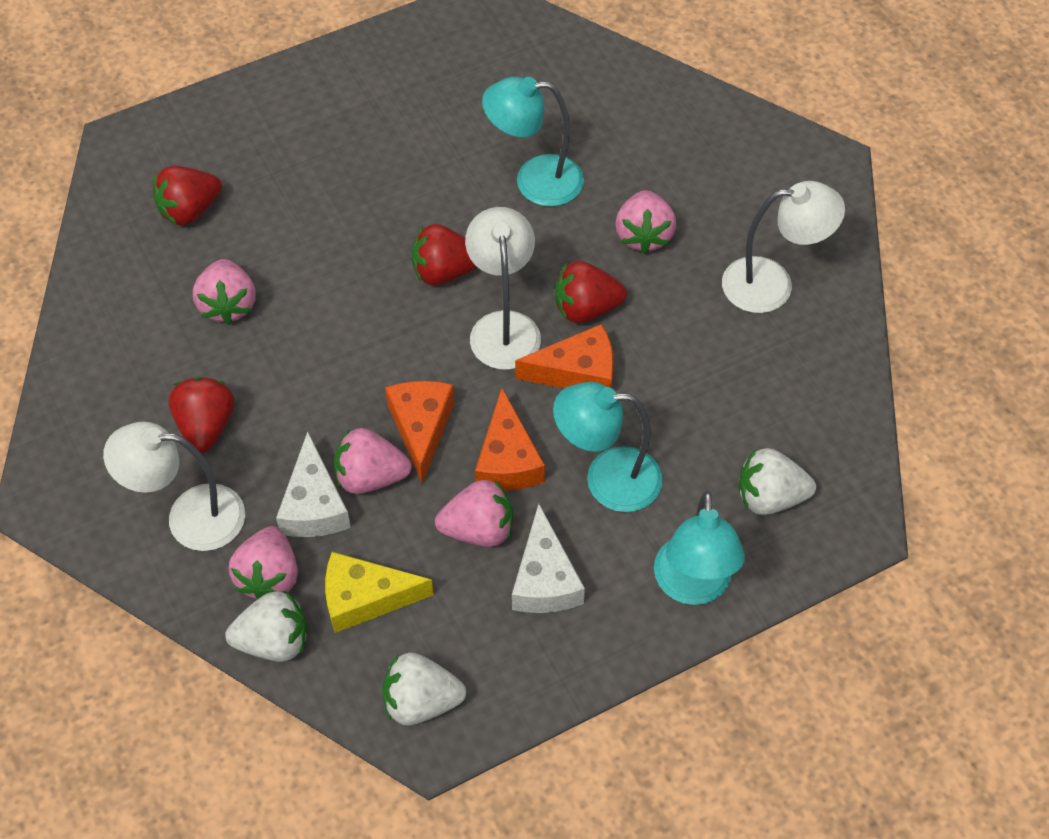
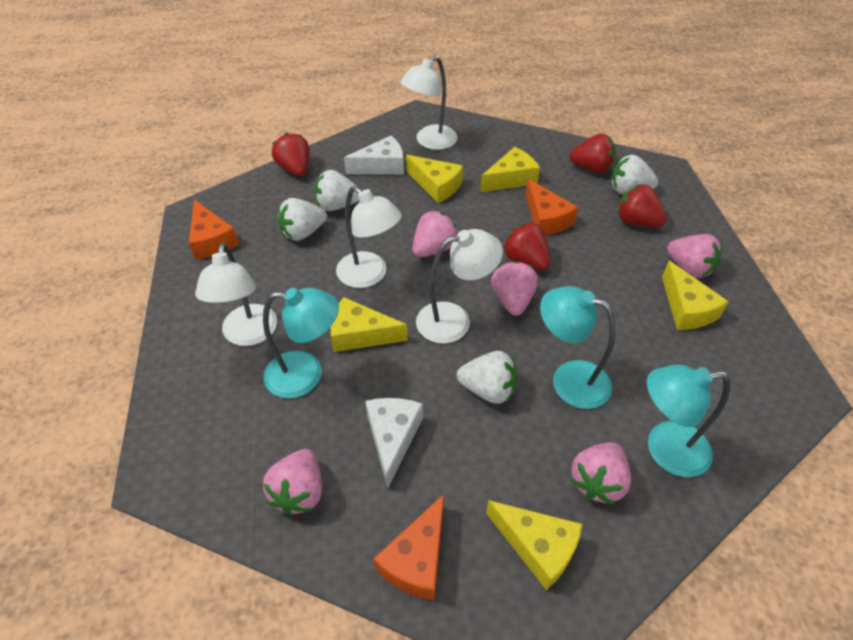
white lamp: [103,422,245,551] [465,207,541,370] [722,181,845,313] = 3 -> [195,243,277,346] [336,186,402,288] [400,56,458,150] [416,229,503,344] = 4
white strawberry: [225,591,307,662] [382,652,466,725] [739,448,816,515] = 3 -> [278,198,327,241] [314,170,359,211] [456,351,518,404] [611,155,658,195] = 4
yellow cheese: [325,552,434,633] = 1 -> [331,297,408,352] [406,155,463,203] [480,147,540,192] [486,500,583,590] [662,261,729,330] = 5

